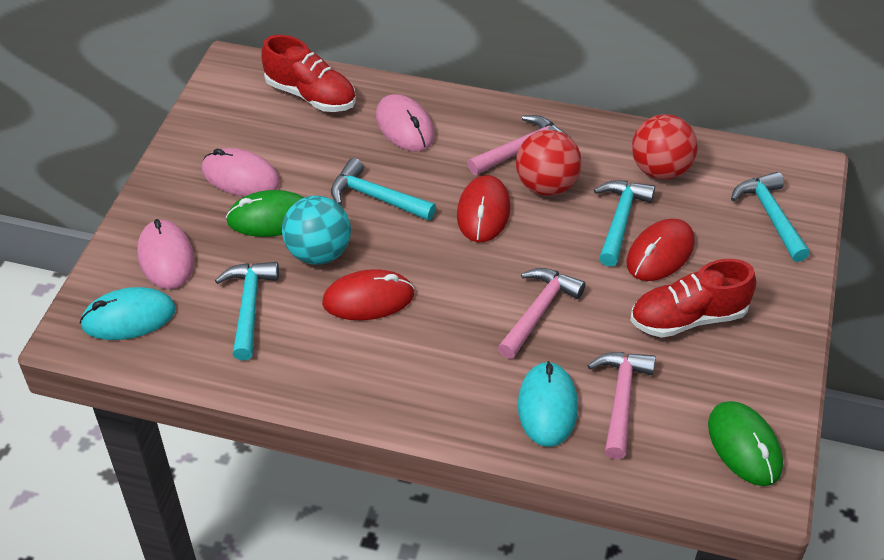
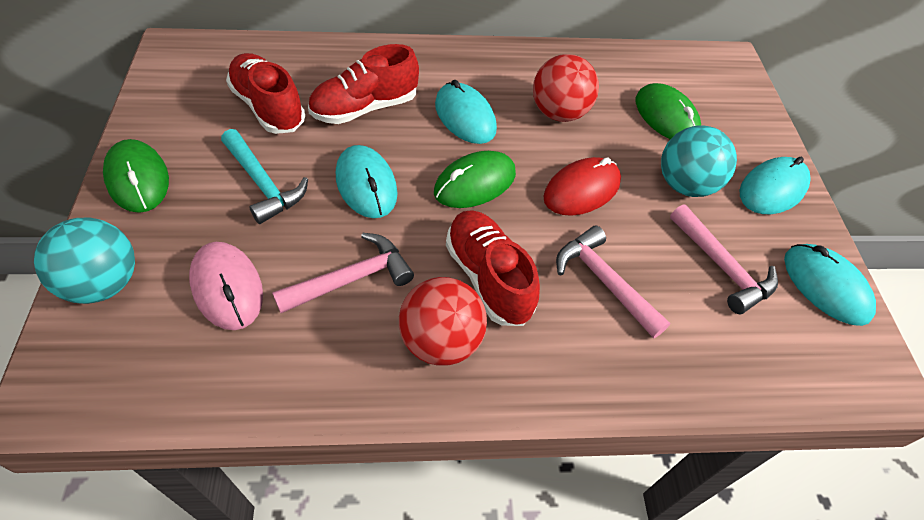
green mouse: [226,190,304,237] [708,401,783,486] = 2 -> [103,139,169,213] [434,151,516,208] [636,83,701,139] = 3
pink mouse: [137,219,194,289] [202,148,280,197] [376,94,435,151] = 3 -> [189,242,263,330] = 1
red mouse: [322,269,415,320] [457,175,511,242] [626,218,695,281] = 3 -> [543,157,621,216] = 1
red shoe: [261,35,356,112] [630,259,756,338] = 2 -> [226,53,305,134] [308,44,419,124] [446,210,540,326] = 3
turquoise ball: [282,196,351,265] = 1 -> [34,218,135,304] [661,125,737,197] = 2
turquoise hammer: [215,262,279,360] [331,158,436,221] [594,180,655,267] [731,172,810,262] = 4 -> [221,129,308,224] = 1
turquoise mouse: [79,287,176,340] [518,361,578,447] = 2 -> [336,145,398,218] [435,80,497,144] [740,157,810,214] [784,244,876,326] = 4

